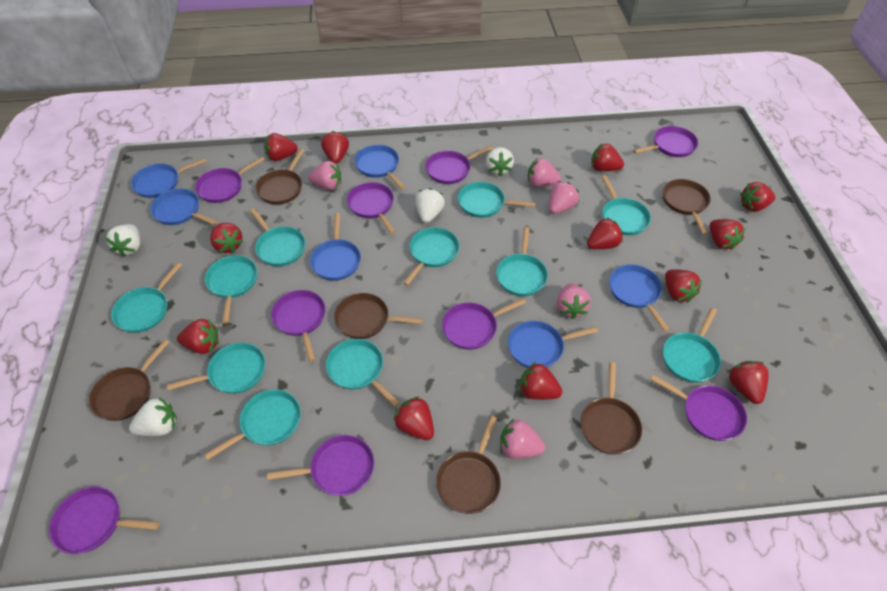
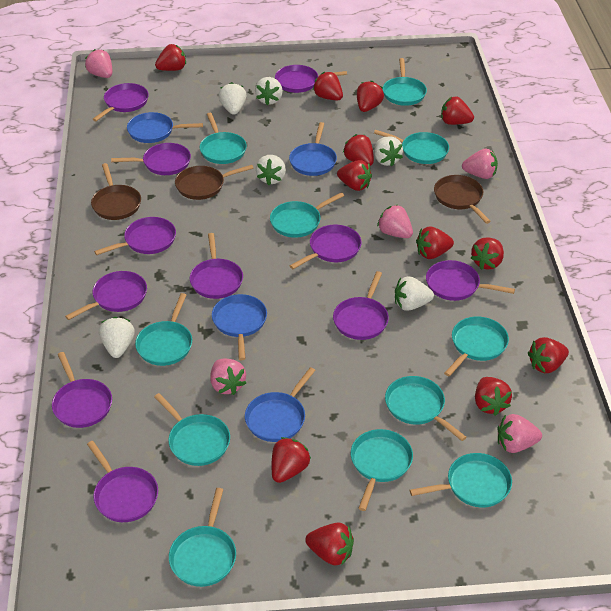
blue pan: [131,158,207,198] [150,189,218,225] [310,213,361,281] [354,145,405,189] [508,321,598,368] [609,264,670,332] = 6 -> [127,112,203,143] [212,294,267,360] [245,367,316,442] [289,122,337,176] = 4
brown pan: [89,339,169,421] [255,149,305,205] [334,293,423,339] [436,416,501,514] [581,362,642,455] [663,179,711,235] = 6 -> [91,163,141,220] [175,165,254,200] [434,175,491,224] = 3
purple pan: [49,487,160,554] [195,156,265,203] [267,435,374,496] [271,290,326,362] [347,182,396,234] [425,145,494,184] [442,298,526,350] [633,126,698,157] [650,375,747,441] = 9 -> [52,352,112,428] [65,271,147,320] [87,441,158,522] [92,83,149,121] [94,217,176,255] [111,143,191,175] [190,233,243,299] [275,65,347,93] [290,225,362,269] [333,271,389,340] [426,260,515,301] = 11
white strawberry: [105,224,140,257] [129,397,177,436] [415,188,445,223] [486,147,514,176] = 4 -> [99,317,135,358] [218,82,247,115] [255,77,283,106] [256,155,286,185] [374,136,403,166] [395,276,434,311] = 6

